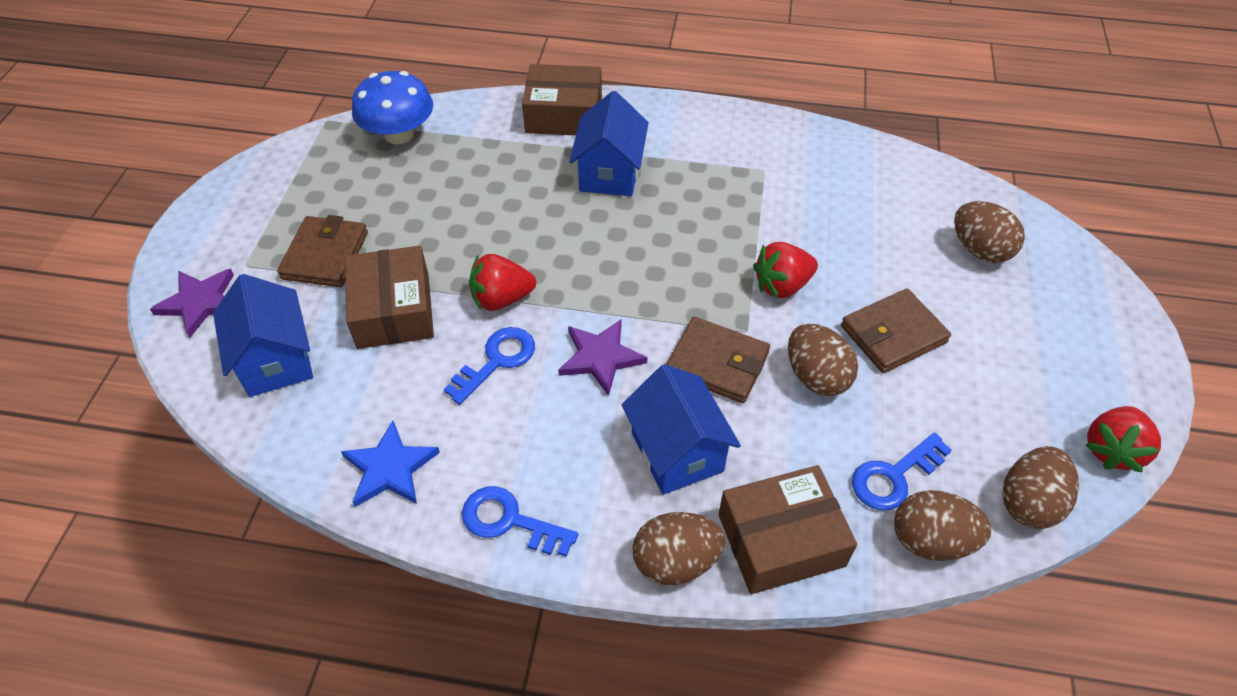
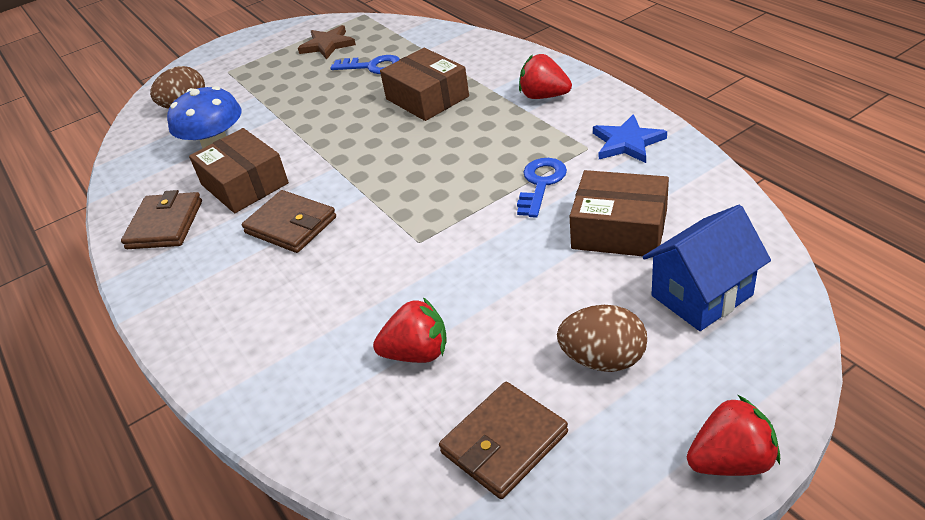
blue house: [213,274,313,397] [569,91,649,196] [621,364,741,495] = 3 -> [643,205,771,331] = 1
blue key: [444,327,535,405] [462,486,578,557] [852,433,952,510] = 3 -> [330,55,400,74] [517,158,567,218] = 2
brown egg: [632,512,725,585] [788,324,858,396] [894,490,991,561] [954,201,1025,263] [1002,446,1079,529] = 5 -> [150,66,205,109] [557,305,647,372] = 2
brown star: none = 0 -> [298,25,356,59] = 1
purple star: [150,269,234,337] [558,320,647,396] = 2 -> none = 0

